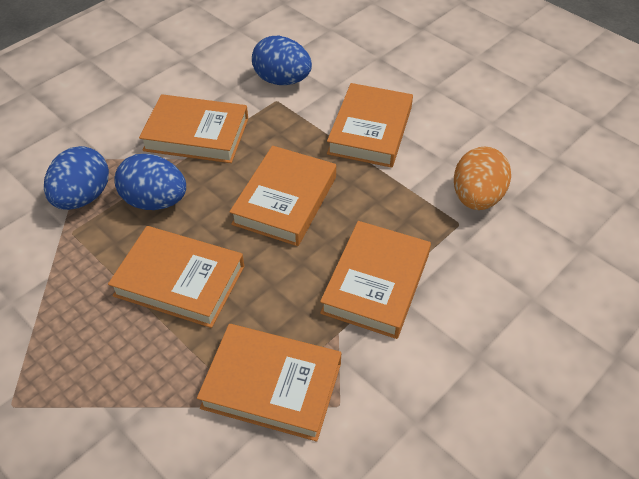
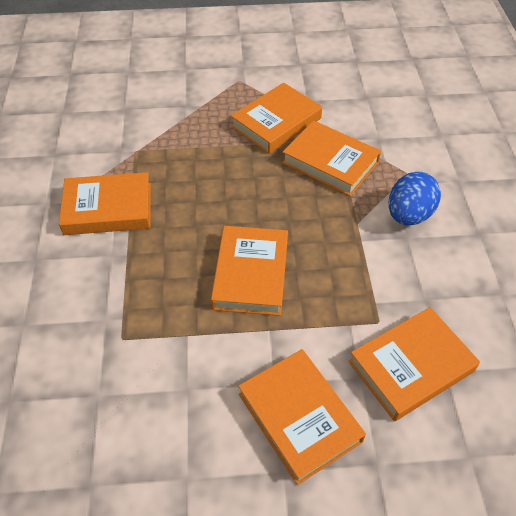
blue egg: [44,146,109,210] [114,154,186,210] [252,36,312,85] = 3 -> [389,172,441,226] = 1
orange egg: [454,147,511,210] = 1 -> none = 0

